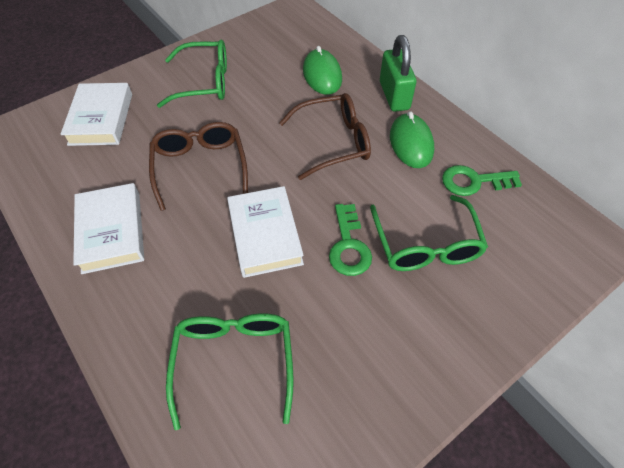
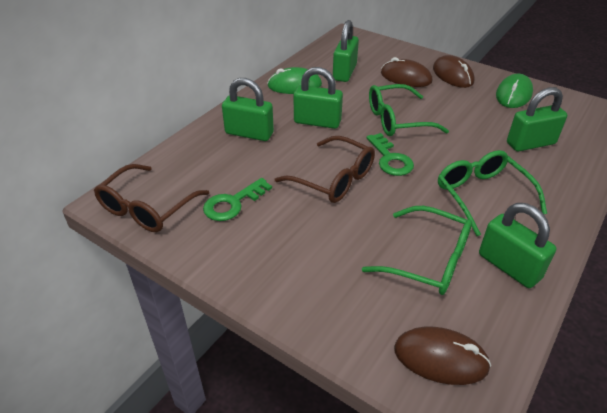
brown mouse: none = 0 -> [381,57,432,87] [394,326,491,385] [433,55,474,88] = 3
green padlock: [380,35,416,112] = 1 -> [222,78,274,141] [293,67,343,129] [333,20,359,82] [479,203,556,288] [507,87,567,152] = 5
white book: [61,83,132,146] [73,183,144,274] [227,186,304,278] = 3 -> none = 0

